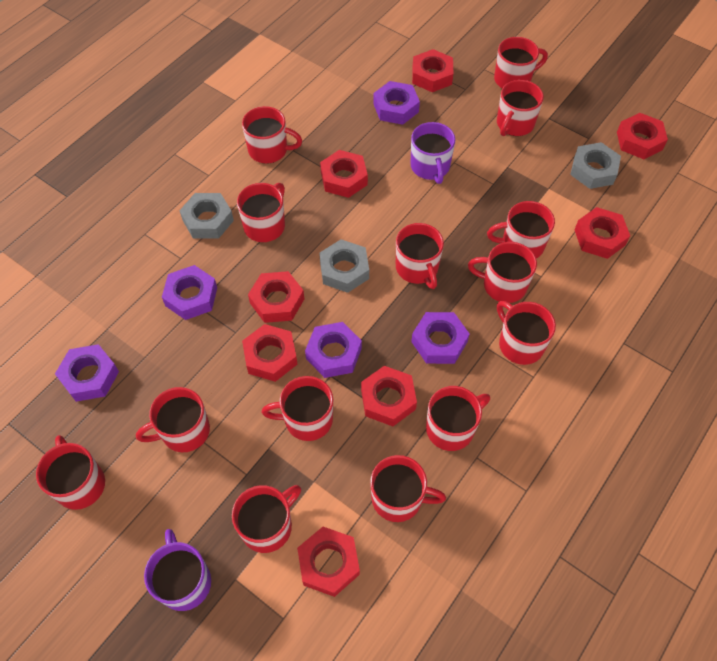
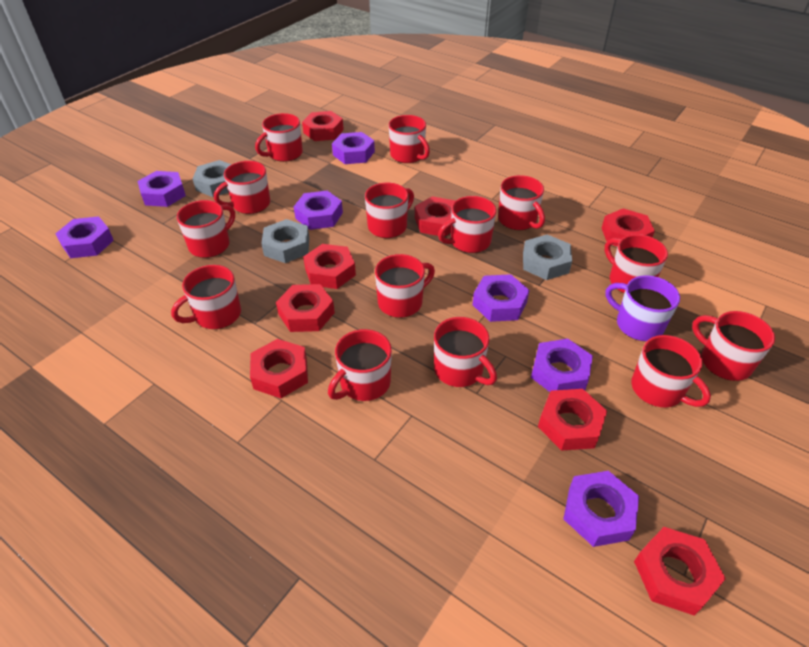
purple mug: [144,529,211,611] [410,122,455,184] = 2 -> [605,275,680,341] = 1
purple nut: [55,344,119,402] [162,265,217,320] [305,322,362,378] [373,81,420,125] [411,312,470,364] = 5 -> [55,216,114,258] [137,171,186,207] [294,191,343,230] [332,132,375,164] [472,274,529,322] [531,339,593,392] [563,471,639,547] = 7

